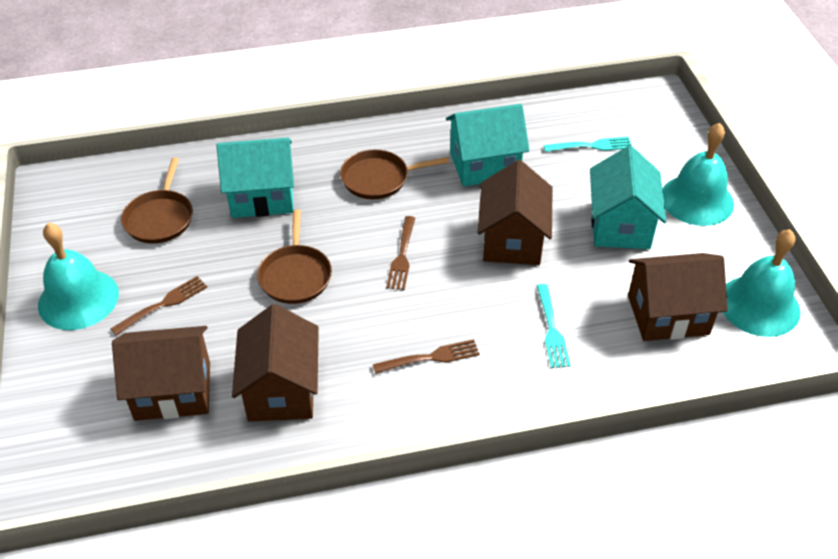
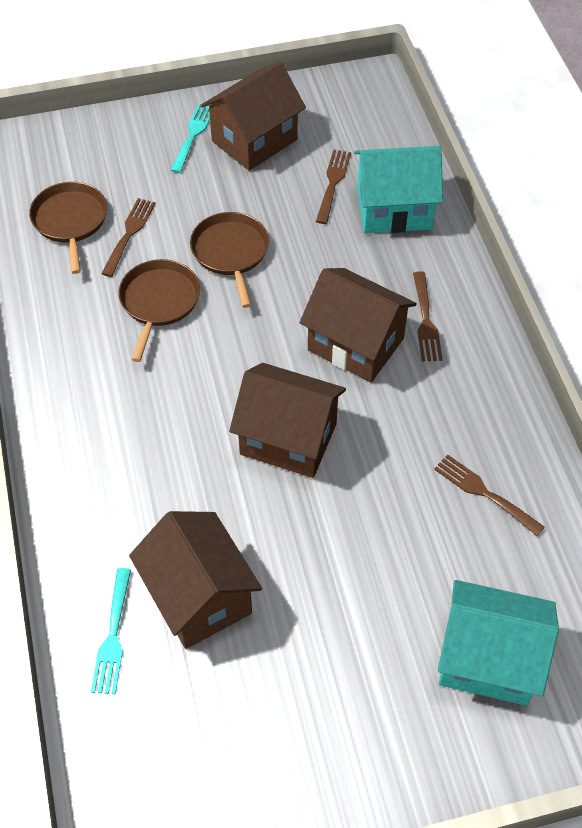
brown fork: [111,276,207,335] [373,339,480,374] [386,216,415,290] = 3 -> [101,198,156,277] [316,149,351,224] [413,271,443,362] [434,454,545,536] = 4
turquoise bell: [38,223,119,330] [663,123,734,226] [723,229,801,337] = 3 -> none = 0
turquoise house: [217,138,294,218] [446,104,529,186] [590,146,667,249] = 3 -> [354,146,443,234] [438,580,559,706] = 2

